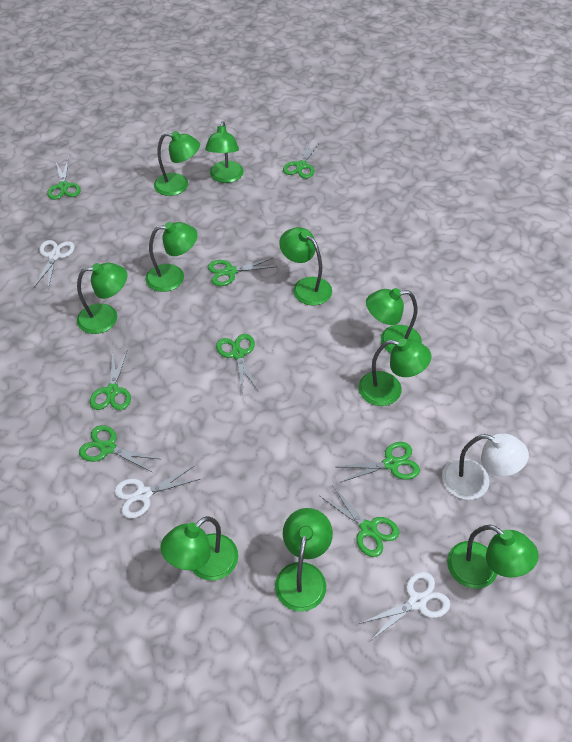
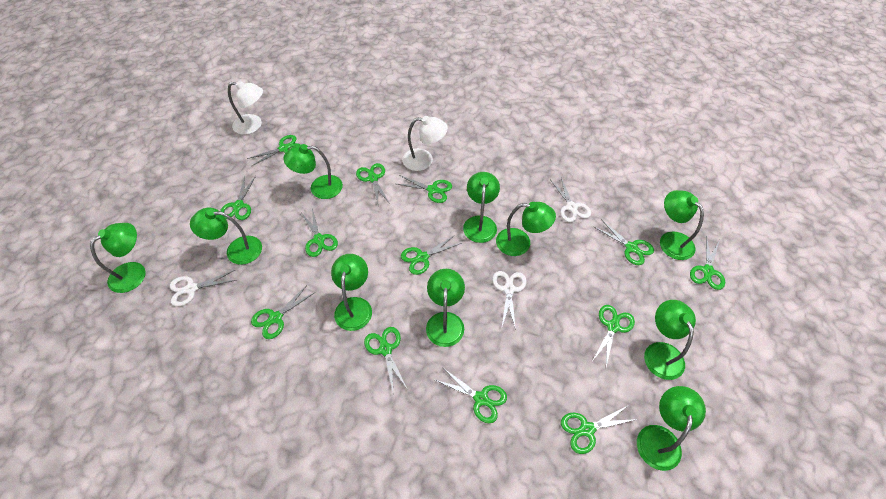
green scissors: [47,160,80,200] [79,425,159,473] [90,349,131,410] [208,258,277,286] [216,334,258,392] [283,142,320,179] [320,485,399,557] [338,442,420,482] = 8 -> [220,176,256,220] [247,135,301,166] [251,284,316,339] [302,208,338,257] [356,163,390,204] [364,327,408,391] [397,175,452,203] [401,235,462,275] [435,367,507,423] [561,406,638,454] [593,305,635,366] [594,219,654,265] [690,236,725,290] = 13
white lamp: [442,433,529,500] = 1 -> [228,81,263,135] [402,116,448,171] = 2

